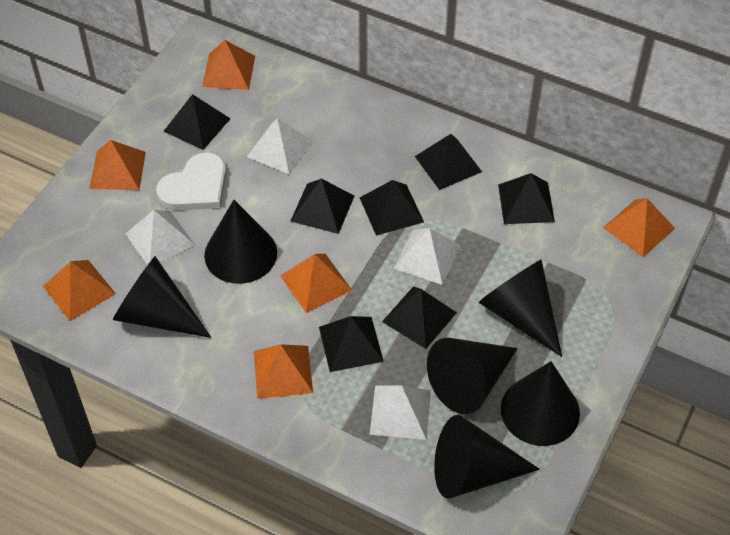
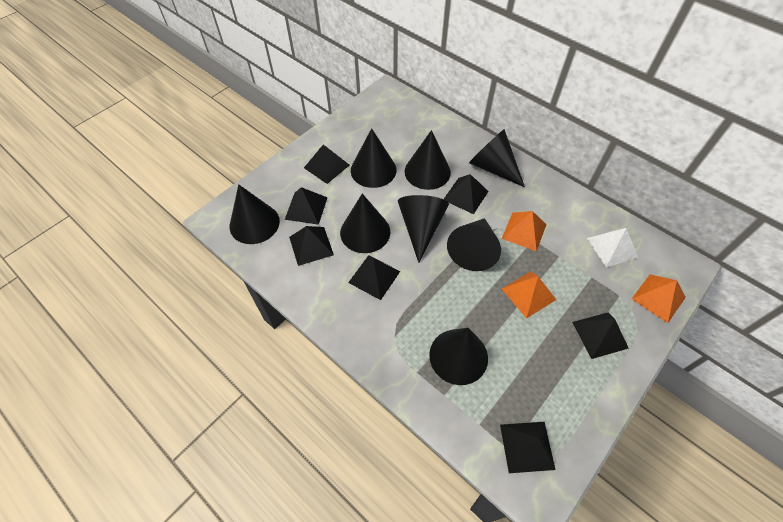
black cone: [113,256,211,338] [204,200,277,284] [427,338,518,414] [434,415,540,498] [478,259,562,357] [501,361,580,446] = 6 -> [230,184,280,244] [340,194,390,253] [351,128,397,188] [398,195,449,263] [405,130,451,190] [429,328,488,385] [447,218,501,271] [469,129,525,187] = 8
orange pyramid: [43,260,116,321] [89,140,146,190] [202,40,255,90] [254,344,313,399] [280,254,352,313] [603,198,675,257] = 6 -> [501,211,546,251] [502,271,556,319] [632,274,686,323] = 3
white heart: [156,152,226,210] = 1 -> none = 0
white pyramid: [125,210,195,265] [247,118,313,174] [370,385,431,440] [394,228,461,285] = 4 -> [587,228,638,267] = 1

